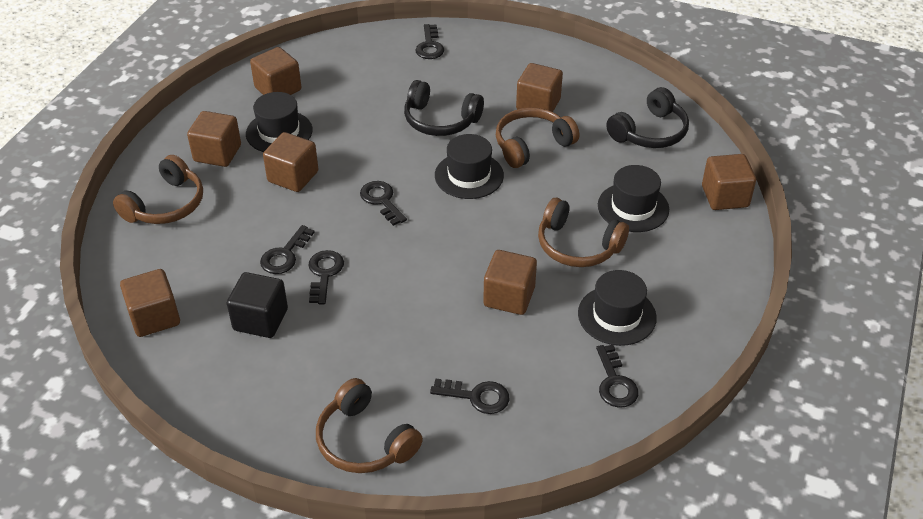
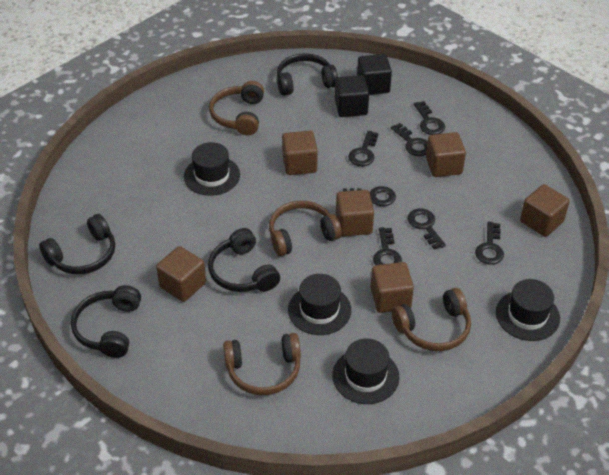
black cube: [227,272,288,338] = 1 -> [335,75,369,117] [357,54,392,95] = 2
black headphones: [404,80,484,136] [606,87,689,148] = 2 -> [39,214,115,274] [71,285,141,358] [208,228,280,292] [277,53,338,96] = 4
black key: [260,225,315,274] [308,250,344,304] [360,181,407,226] [415,24,444,59] [430,378,509,414] [596,345,639,408] = 6 -> [343,186,396,206] [348,131,378,166] [373,227,402,265] [391,123,428,156] [407,208,446,249] [414,101,445,135] [475,222,504,265] = 7
brown cube: [120,269,180,337] [187,111,241,167] [250,47,301,95] [263,132,318,192] [483,250,537,315] [516,63,563,112] [702,154,756,210] = 7 -> [156,246,206,302] [282,131,318,175] [336,190,374,237] [370,262,414,313] [426,132,466,177] [520,184,570,237] = 6

